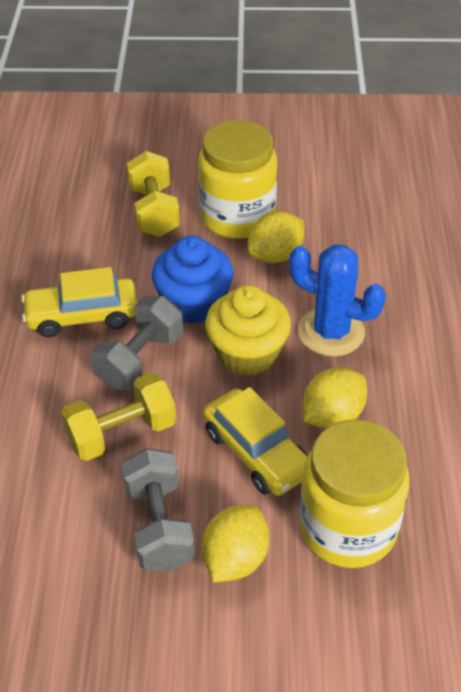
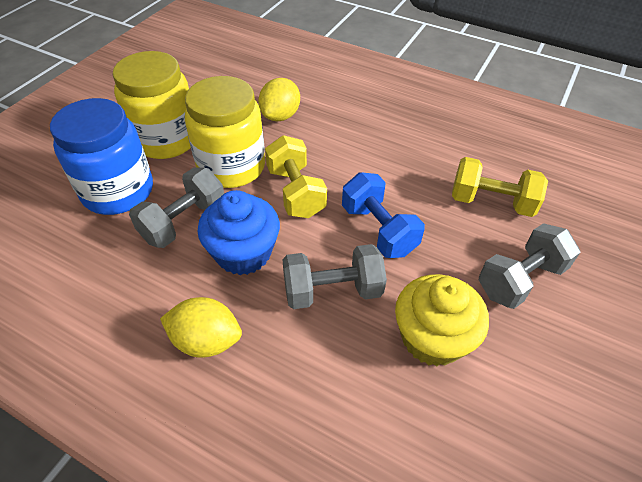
blue cactus: [289,244,386,356] = 1 -> none = 0
blue dumbbell: none = 0 -> [342,172,425,258] = 1
blue jar: none = 0 -> [50,98,153,215] = 1
grey dumbbell: [91,296,183,390] [121,448,195,572] = 2 -> [129,167,224,248] [282,244,387,309] [479,223,581,309] = 3
yellow car: [21,267,137,338] [203,387,308,496] = 2 -> none = 0
yellow lemon: [202,505,269,583] [248,211,304,263] [303,368,367,429] = 3 -> [160,297,242,358] [258,78,300,121] = 2

